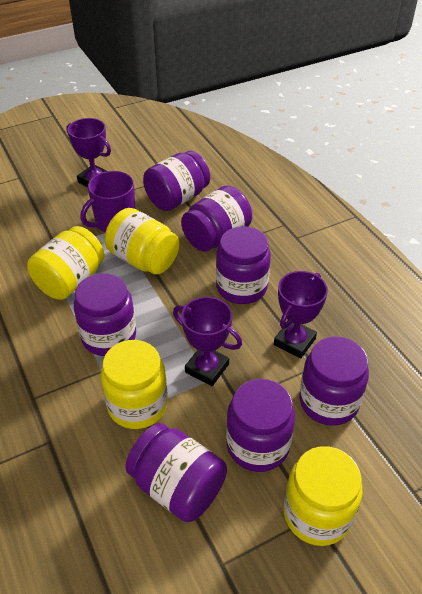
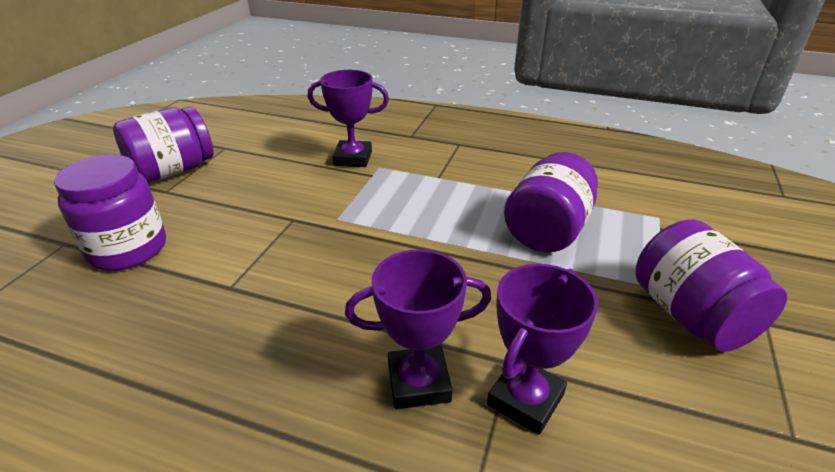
purple jar: [74,274,136,356] [125,423,227,522] [143,151,210,211] [181,186,252,252] [216,226,271,304] [226,379,295,472] [299,336,369,426] = 7 -> [54,155,166,271] [113,107,213,183] [504,152,598,252] [635,219,787,352] = 4
purple mug: [80,171,135,232] = 1 -> none = 0
yellow jar: [27,226,105,300] [101,340,168,429] [105,208,179,275] [284,446,363,546] = 4 -> none = 0

